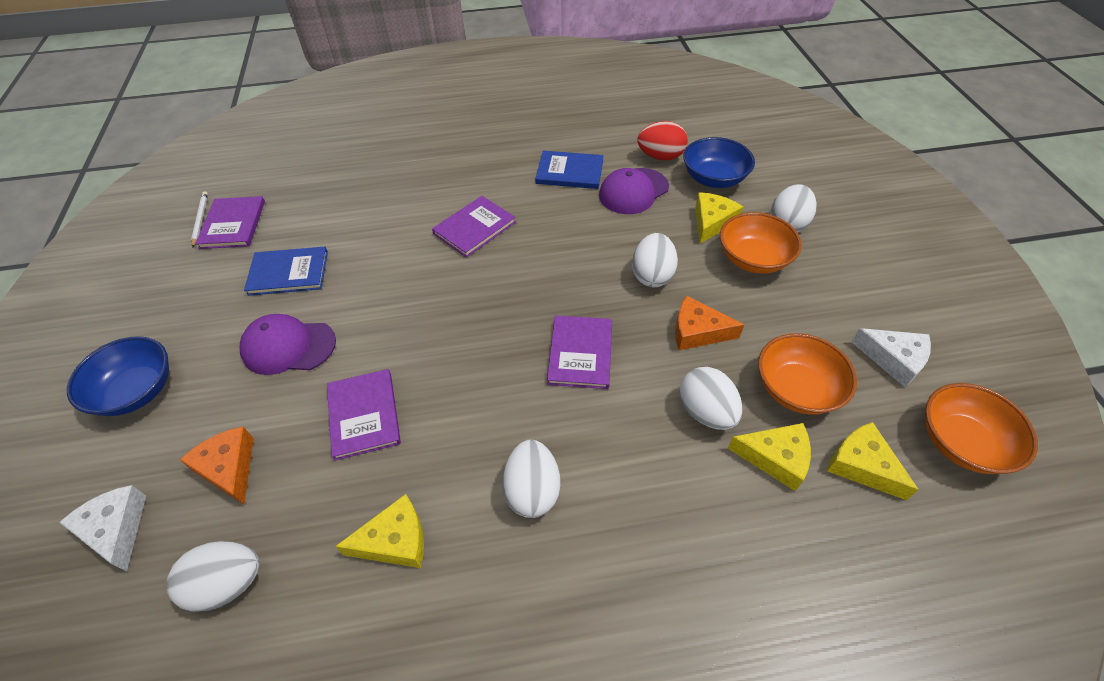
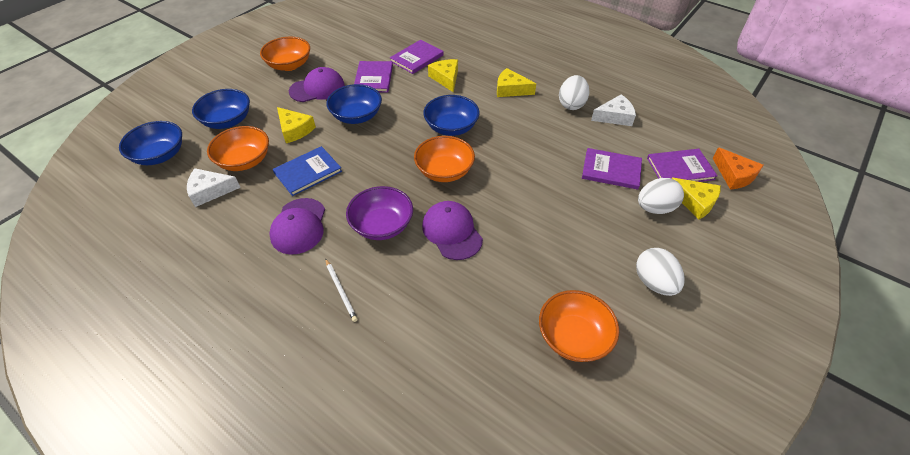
blue book: [244,247,328,296] [535,151,603,189] = 2 -> [273,146,342,196] = 1
blue bowl: [67,336,169,416] [683,137,755,188] = 2 -> [119,121,182,165] [192,89,250,129] [326,84,382,124] [423,95,480,136] = 4
orange bowl: [720,212,802,274] [758,333,857,415] [925,383,1038,474] = 3 -> [207,126,269,171] [260,37,310,71] [414,136,475,182] [539,290,619,362] = 4
orange cheese: [180,427,254,505] [675,296,744,350] = 2 -> [713,147,764,190] = 1
purple bowl: none = 0 -> [346,186,413,240] = 1
purple cap: [240,314,336,375] [599,168,669,214] = 2 -> [269,198,325,254] [289,67,345,102] [422,201,483,260] = 3
red egg: [637,121,688,161] = 1 -> none = 0
white egg: [166,541,259,612] [502,439,560,518] [632,233,678,287] [680,367,743,430] [770,184,816,233] = 5 -> [559,75,589,110] [636,248,685,296] [638,178,684,214] = 3

